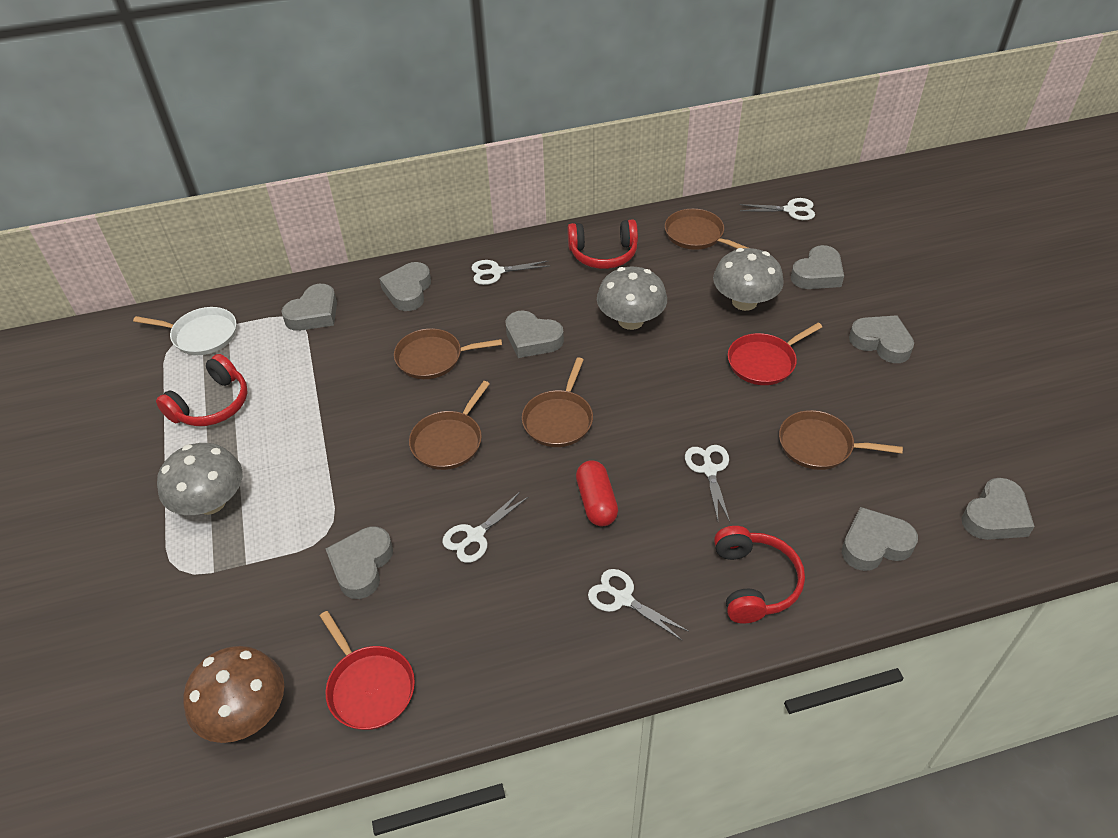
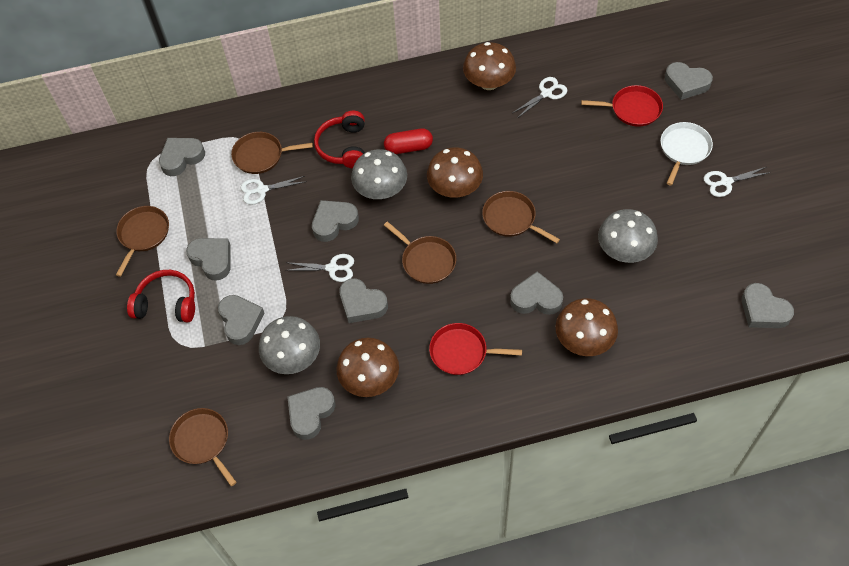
brown mushroom: [183,646,284,743] = 1 -> [336,338,399,397] [427,147,483,198] [463,42,516,90] [556,298,618,356] = 4
grey heart: [281,284,337,331] [326,526,393,599] [379,262,431,311] [505,310,564,358] [791,245,844,289] [842,507,918,571] [849,315,914,363] [962,478,1035,540] = 8 -> [159,138,205,176] [186,238,231,281] [218,295,265,345] [287,387,335,440] [312,200,359,242] [339,278,388,323] [510,271,563,315] [665,62,713,100] [742,283,794,328] = 9
red headphones: [156,354,248,426] [567,220,638,269] [714,526,805,623] = 3 -> [127,270,195,322] [314,111,365,168] = 2
white scissors: [442,492,528,563] [471,260,549,285] [588,569,689,640] [685,445,730,522] [740,198,815,220] = 5 -> [241,176,307,205] [285,254,354,282] [513,77,567,118] [704,167,771,197] = 4

